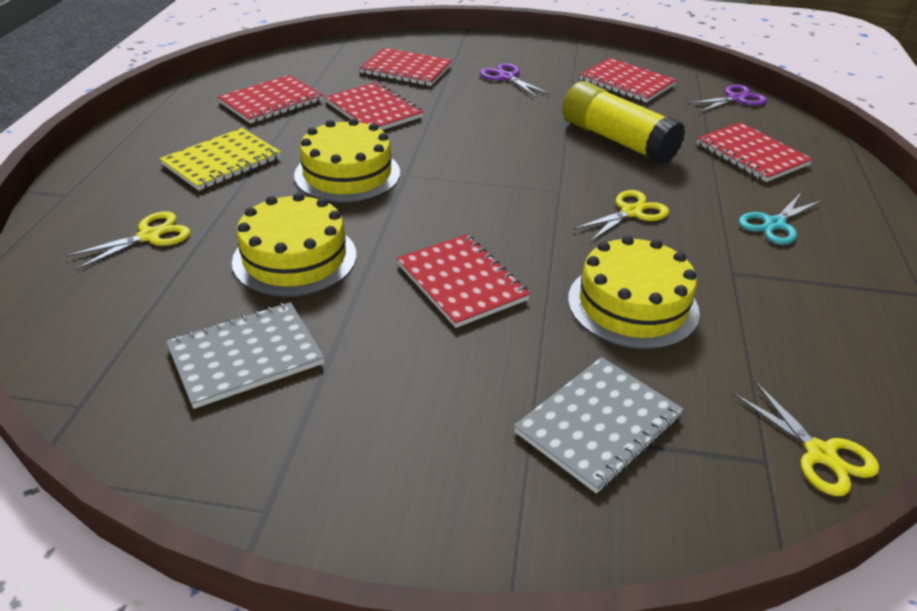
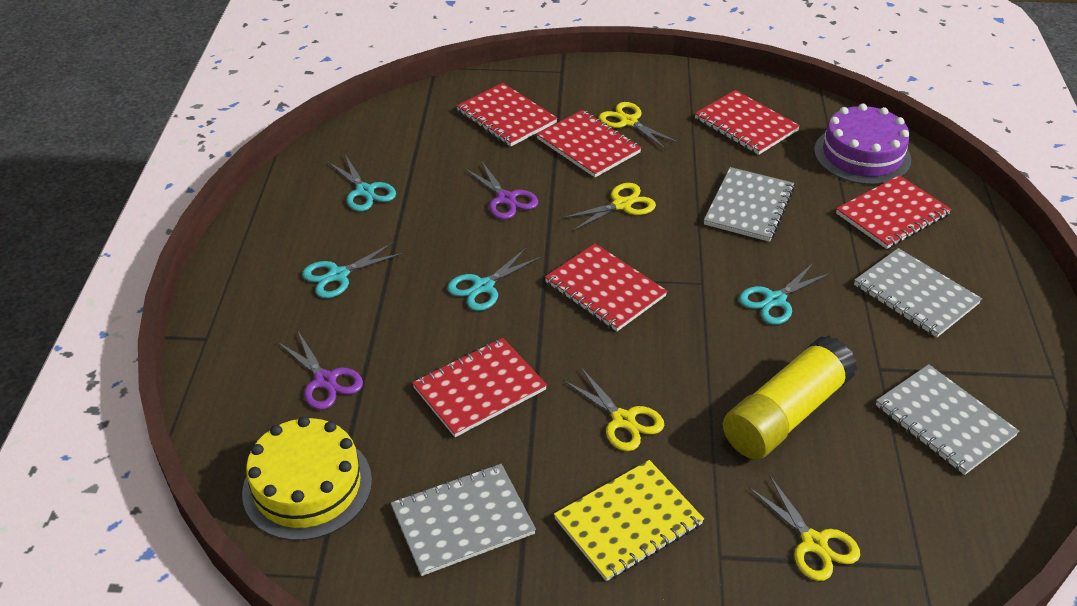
grey notebook: [166,302,325,409] [514,357,684,494] = 2 -> [391,464,536,576] [704,167,795,242] [854,248,982,337] [876,364,1019,475] = 4
purple cake: none = 0 -> [814,104,911,185] = 1
turquoise scissors: [739,194,822,245] = 1 -> [302,242,404,298] [327,154,396,212] [447,248,541,311] [739,262,831,325] = 4
yellow cake: [232,193,356,297] [294,118,400,203] [568,235,700,350] = 3 -> [242,416,372,541] = 1
yellow scissors: [66,211,190,270] [573,190,669,242] [733,381,879,496] = 3 -> [561,183,656,231] [563,368,664,451] [599,102,680,150] [749,476,860,581] = 4

